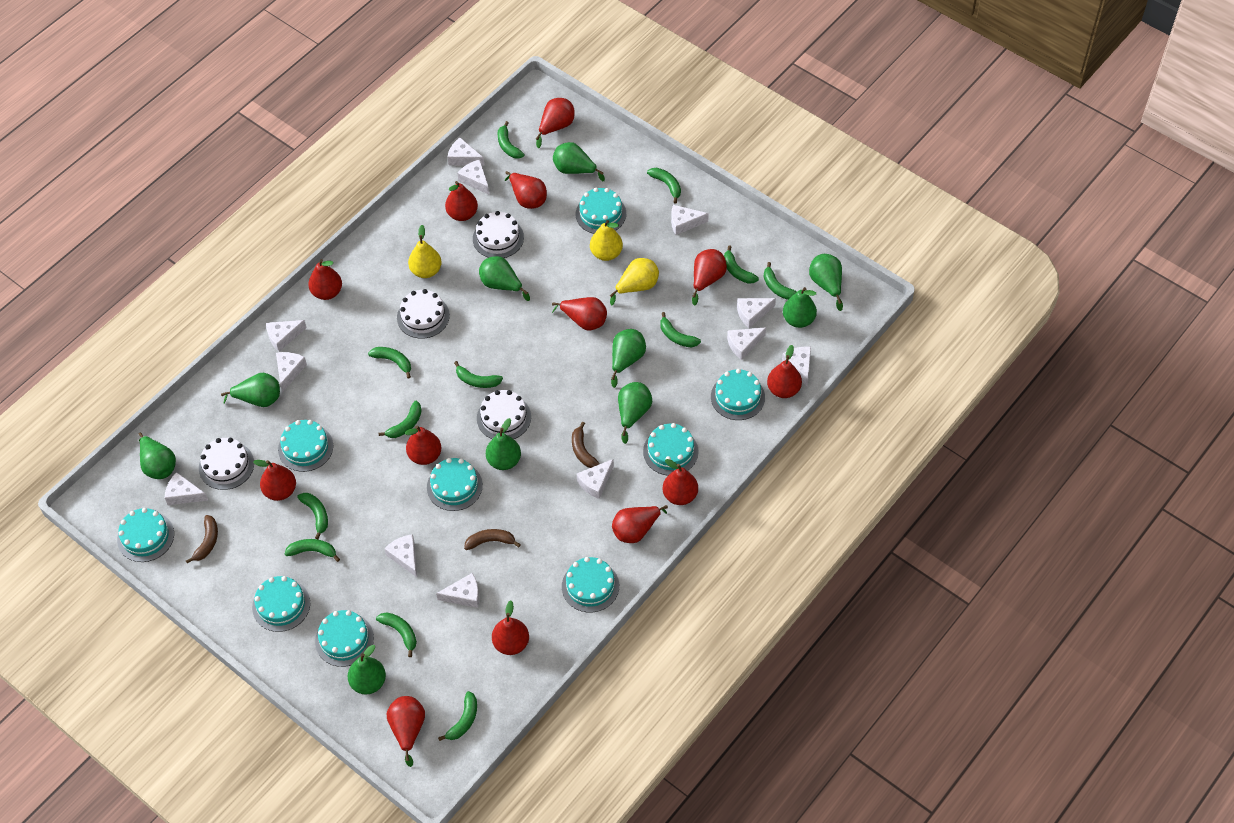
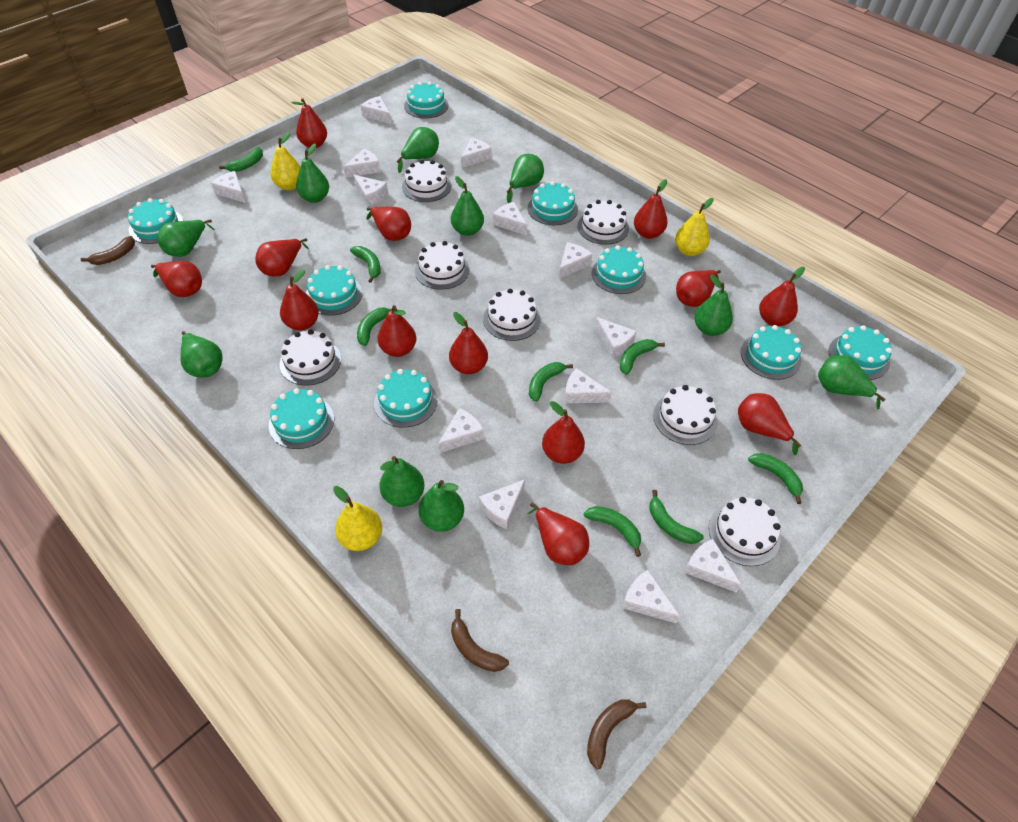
green banana: [285,539,340,562] [297,493,328,539] [368,347,411,379] [376,612,417,657] [379,401,422,438] [438,691,477,741] [454,361,503,388] [498,121,525,159] [647,168,681,203] [660,312,701,348] [724,245,759,284] [764,262,797,300] = 12 -> [219,147,263,172] [350,246,381,283] [357,307,397,346] [529,362,573,402] [584,506,641,557] [620,339,665,375] [649,490,704,544] [748,453,803,504] = 8
white cake: [199,438,254,490] [397,289,450,339] [473,211,524,258] [477,390,531,439] = 4 -> [280,329,341,385] [402,160,451,202] [415,241,469,290] [483,289,541,341] [578,200,629,245] [653,385,717,445] [709,497,781,566] = 7
white cheese: [165,472,208,505] [266,320,307,352] [276,352,307,392] [384,534,417,577] [436,573,479,608] [447,138,485,166] [457,159,489,195] [577,459,614,499] [671,205,709,235] [727,327,766,360] [737,298,776,328] [782,347,811,386] = 12 -> [211,171,245,203] [344,149,380,178] [354,175,388,206] [361,96,391,124] [438,408,484,453] [461,138,492,168] [479,479,525,529] [493,202,527,235] [559,242,592,279] [565,368,612,403] [595,317,636,357] [622,570,680,623] [684,539,741,592] = 13

